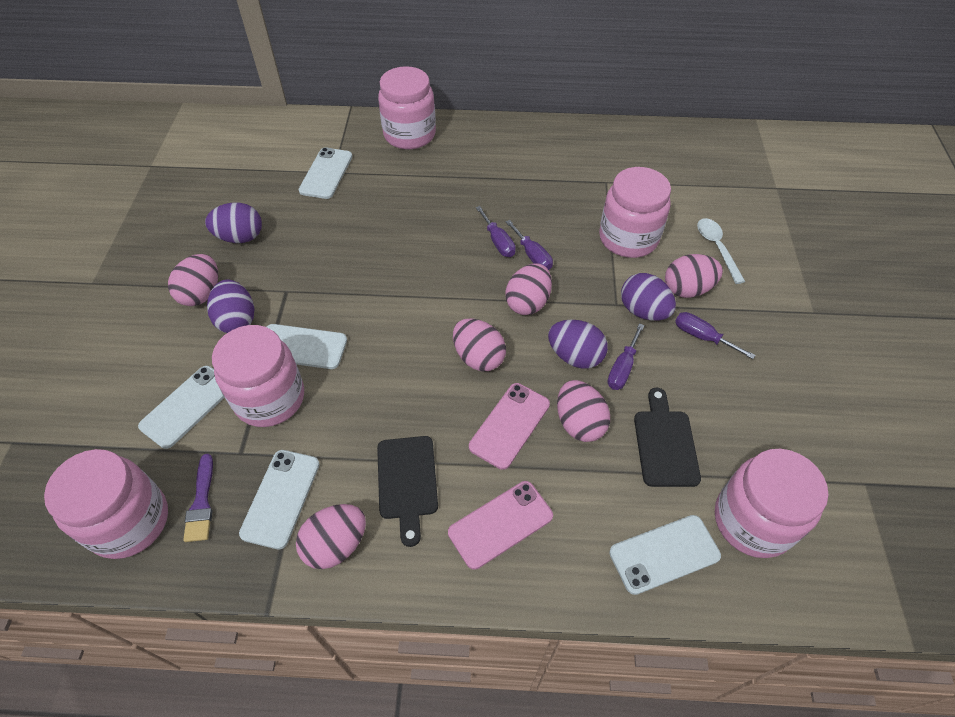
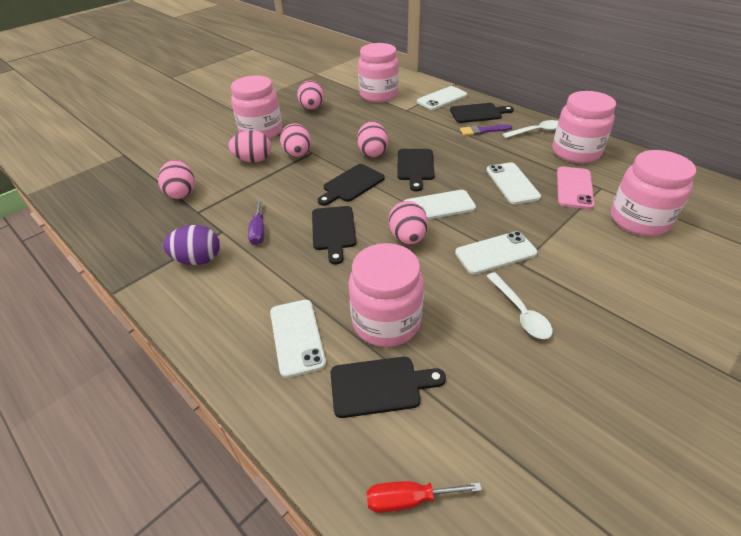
black cutting board: [377,436,438,547] [634,388,701,487] = 2 -> [312,206,356,264] [318,164,385,206] [330,357,446,418] [397,149,435,192] [450,103,514,123] = 5
pink phone: [448,481,553,570] [469,383,550,470] = 2 -> [557,166,595,209] = 1
purple egg: [205,203,262,243] [207,280,254,333] [548,319,608,369] [621,273,676,321] = 4 -> [163,225,220,265] = 1
purple screwdriver: [476,206,516,257] [505,220,553,270] [607,323,644,390] [675,312,756,359] = 4 -> [248,199,264,245] = 1
red screwdriver: none = 0 -> [367,481,482,513] = 1
white spoon: [697,218,745,284] = 1 -> [487,272,553,339] [502,120,558,138] = 2

